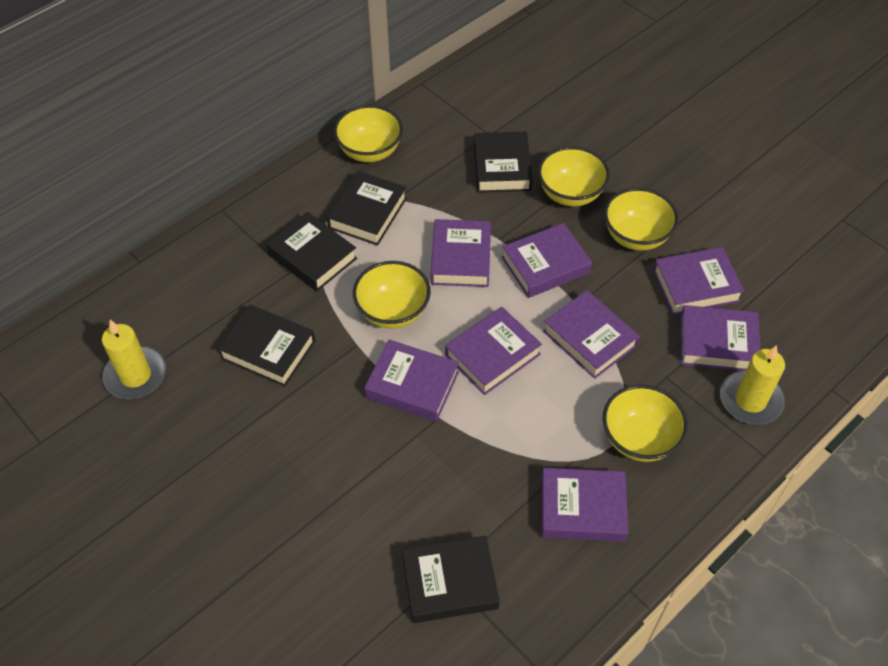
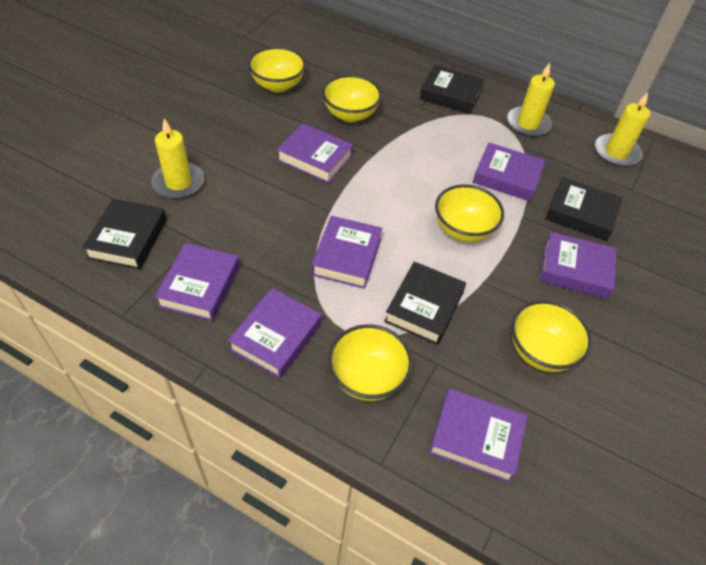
black book: [218,305,315,387] [266,212,357,292] [327,171,407,246] [402,536,500,623] [474,131,533,193] = 5 -> [82,199,167,270] [384,261,466,345] [420,65,485,114] [545,177,622,241] = 4
purple book: [364,340,459,421] [431,219,491,287] [445,307,542,395] [502,223,592,298] [542,468,628,542] [543,290,640,379] [653,247,744,315] [680,305,761,371] = 8 -> [155,243,240,321] [228,288,322,379] [277,123,353,183] [311,216,383,289] [429,388,528,483] [473,143,546,201] [540,232,616,299] = 7
yellow candle: [102,320,166,399] [720,345,785,425] = 2 -> [151,118,204,199] [507,63,555,137] [595,92,650,167] = 3

